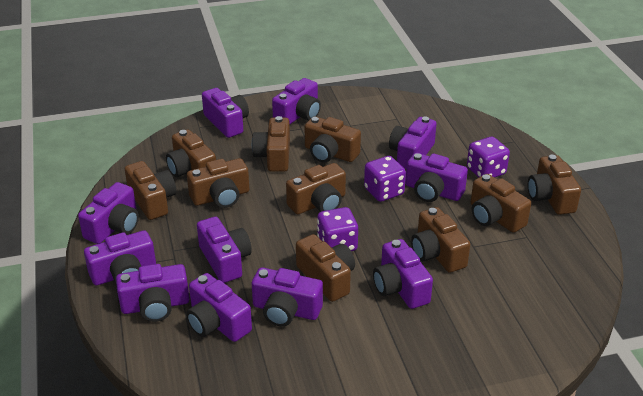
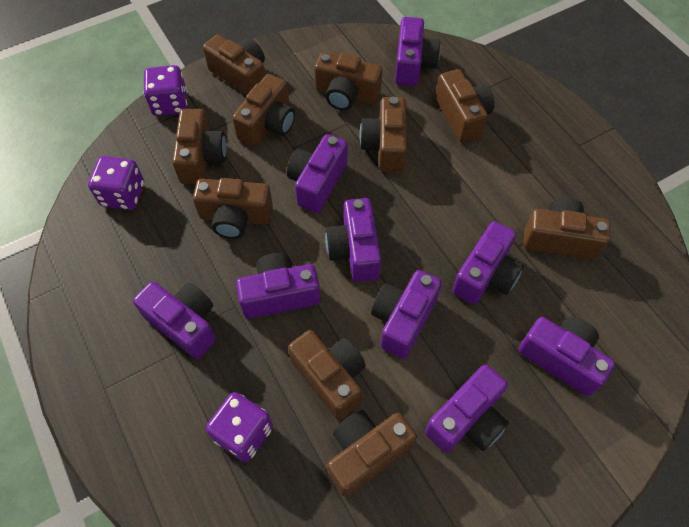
purple camera: [78,182,139,244] [84,230,156,285] [116,264,190,322] [186,273,252,342] [197,217,252,283] [202,88,249,138] [252,267,323,326] [272,78,321,124] [373,239,433,309] [389,116,437,169] [405,153,468,202] = 11 -> [133,282,216,359] [236,253,320,319] [287,134,348,213] [325,198,382,282] [371,270,442,359] [395,17,440,86] [425,365,509,453] [452,221,524,305] [518,317,615,396] = 9

